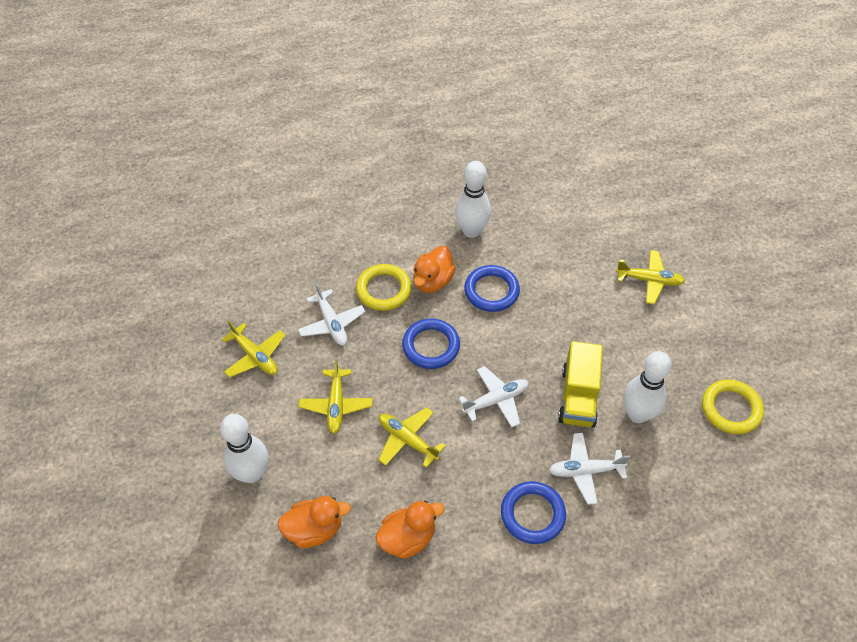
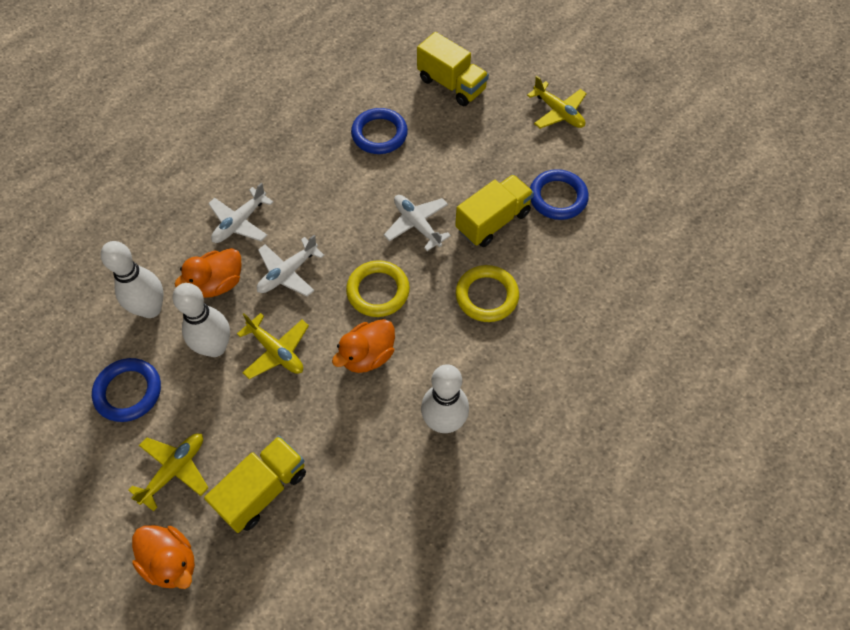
yellow plane: [222,321,286,378] [299,359,373,434] [378,407,446,468] [616,250,685,304] = 4 -> [129,434,209,511] [237,313,309,379] [527,76,587,129] = 3
yellow truck: [558,341,603,427] = 1 -> [204,436,306,533] [417,32,489,106] [455,175,534,247] = 3

